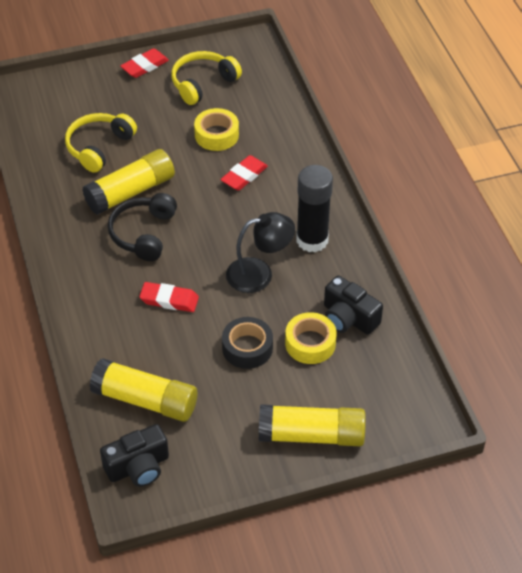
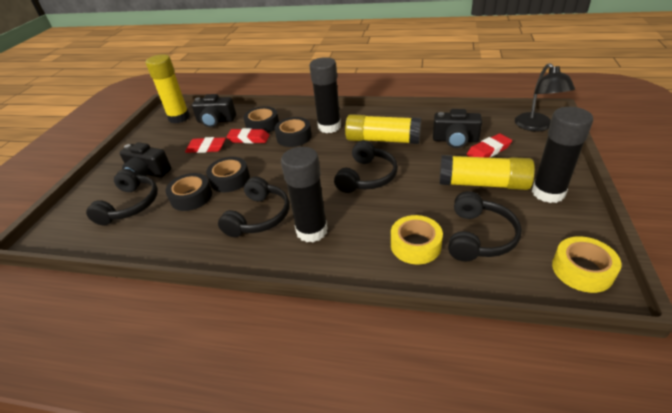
black camera: [100,424,169,487] [324,275,383,335] = 2 -> [120,142,171,178] [192,94,236,127] [433,109,482,148] = 3
black glue stick: [296,165,333,252] = 1 -> [281,147,328,242] [309,57,341,133] [532,107,593,203] = 3
black headphones: [108,193,177,261] = 1 -> [86,169,158,226] [218,176,289,237] [334,140,398,193] [448,191,522,261] = 4
black tape: [222,317,273,369] = 1 -> [165,173,212,211] [206,157,250,192] [243,106,279,133] [274,117,312,147] = 4
yellow headphones: [65,113,137,173] [171,51,242,105] = 2 -> none = 0

